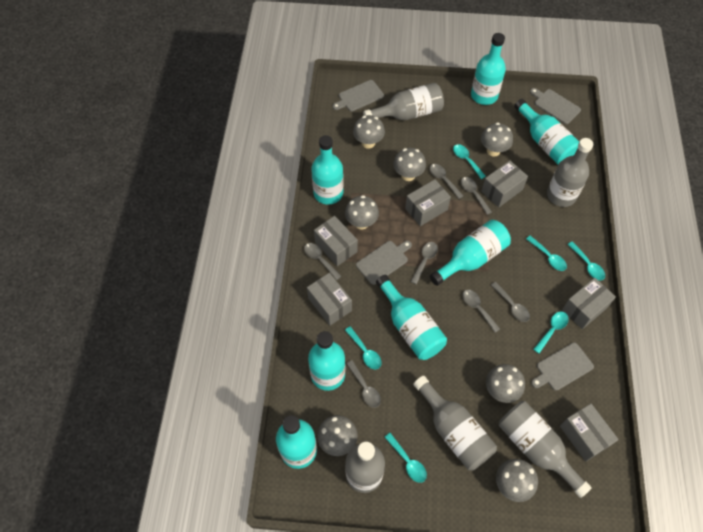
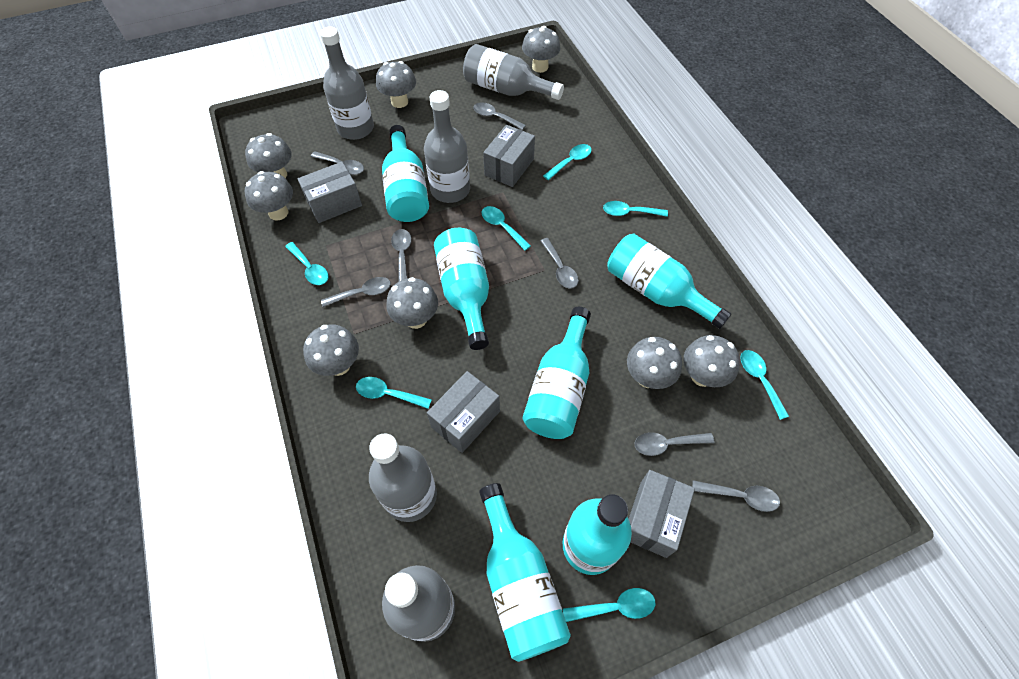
grey box: [307,273,352,326] [314,216,358,266] [405,179,451,226] [481,161,528,207] [560,404,619,462] [562,278,616,329] = 6 -> [297,162,362,223] [427,371,500,453] [483,125,535,187] [629,470,695,558] = 4
grey cutting board: [332,80,384,112] [356,241,412,285] [530,88,581,124] [531,343,594,391] = 4 -> none = 0
grey mushroom: [317,415,358,456] [345,195,379,229] [353,115,385,149] [393,148,426,181] [481,122,513,156] [486,364,525,403] [496,459,538,502] = 7 -> [245,133,292,178] [245,171,293,220] [303,324,359,376] [376,61,416,108] [386,277,438,329] [522,26,560,73] [627,337,682,389] [684,335,740,387] = 8
turquoise bottle: [276,415,317,469] [308,331,345,391] [311,135,344,205] [376,275,447,360] [430,220,511,286] [471,33,506,105] [514,99,579,164] = 7 -> [382,125,429,222] [434,228,489,350] [479,483,571,662] [523,307,591,439] [563,494,632,575] [607,233,731,329] = 6
turquoise spoon: [345,326,381,369] [385,433,427,483] [453,144,486,179] [526,236,567,271] [533,311,569,353] [567,241,605,280] = 6 -> [285,242,329,285] [356,377,432,409] [482,206,531,251] [543,144,592,180] [563,588,655,622] [603,201,668,217] [740,350,789,420] = 7

